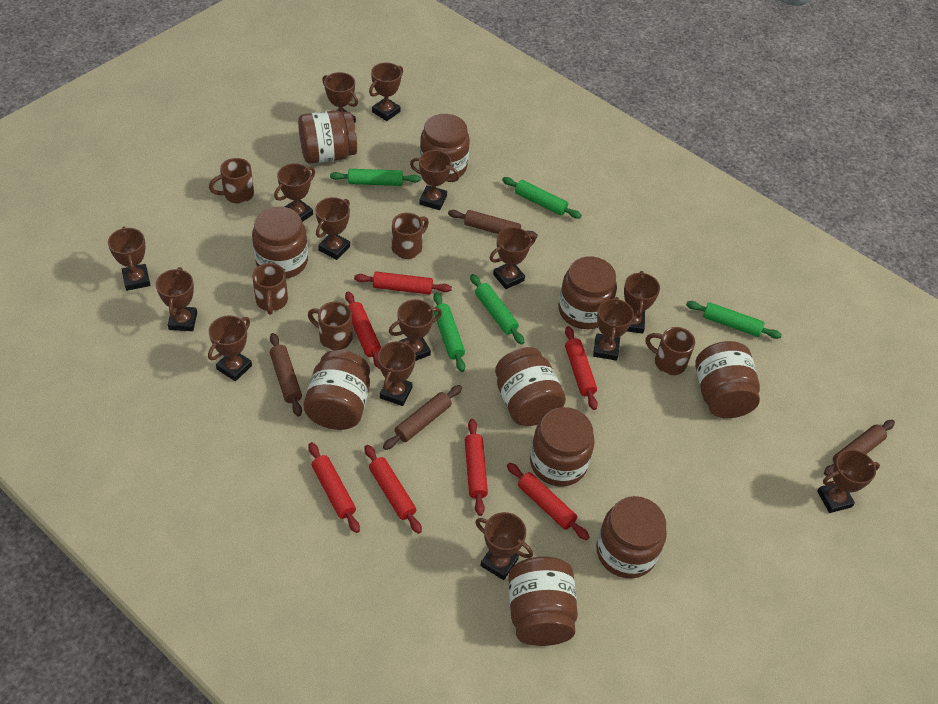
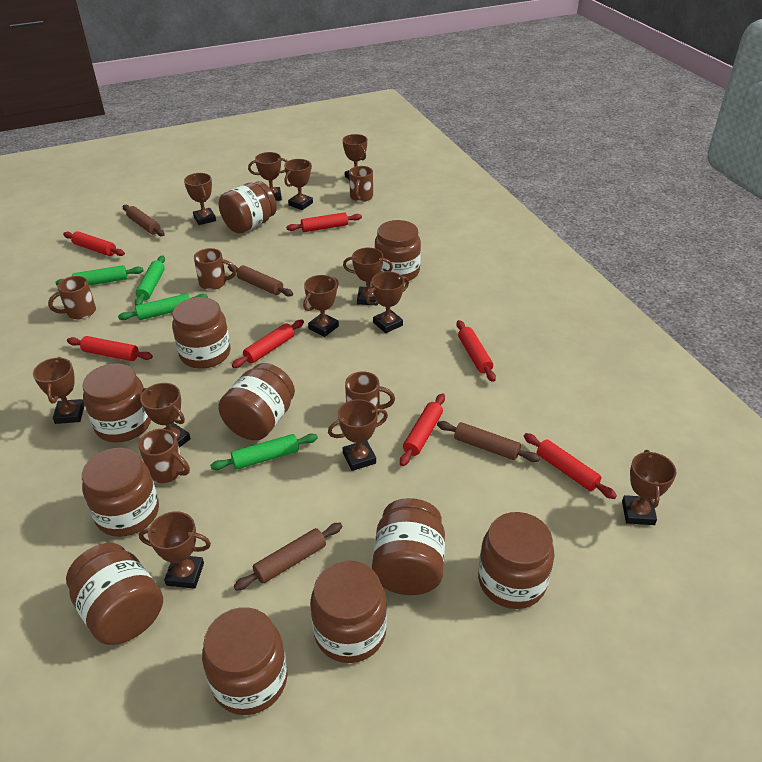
brown jar: [252,206,308,279] [298,110,357,164] [303,350,370,430] [420,114,470,179] [495,347,566,426] [508,557,578,646] [530,407,595,487] [558,256,617,329] [596,496,667,579] [695,341,760,418] = 10 -> [66,543,163,645] [82,363,151,442] [82,448,159,537] [172,297,231,369] [202,607,287,715] [218,363,295,440] [219,181,277,234] [310,561,387,663] [372,498,445,595] [375,220,421,282] [478,512,555,609] = 11
brown trophy: [108,227,150,291] [156,267,197,331] [208,315,252,381] [274,163,315,222] [315,197,350,260] [322,72,358,123] [369,62,403,121] [378,340,416,406] [389,299,442,361] [410,150,460,210] [475,512,533,580] [489,227,536,289] [593,297,634,361] [624,271,660,334] [817,450,880,513] = 15 -> [33,357,85,424] [139,511,211,589] [140,383,191,448] [184,173,216,225] [248,152,287,201] [284,159,313,210] [303,275,339,337] [328,399,388,471] [343,134,367,180] [343,248,393,305] [366,271,409,333] [622,450,677,525] = 12
green rolling pin: [330,169,421,186] [433,292,465,372] [470,274,524,345] [502,177,582,219] [686,301,782,339] = 5 -> [55,265,143,285] [118,293,208,320] [135,255,165,306] [210,433,318,470] = 4

